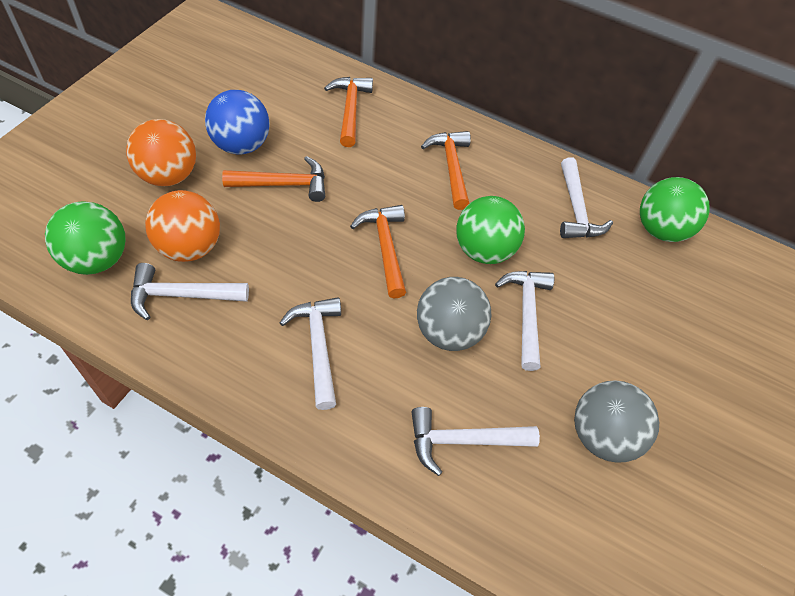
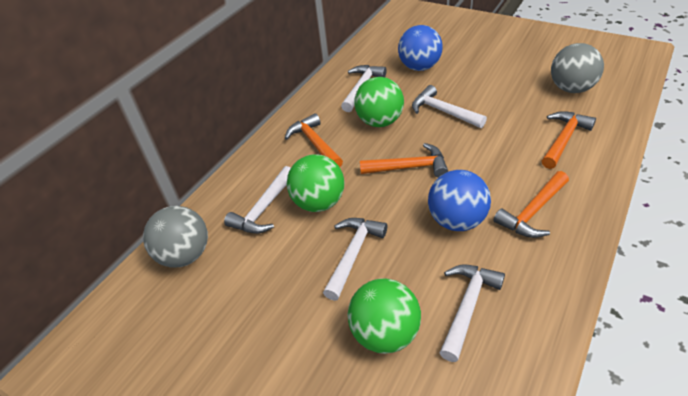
blue ball: [205,90,270,155] = 1 -> [398,25,443,71] [428,170,491,231] = 2
orange ball: [126,119,196,186] [145,190,220,262] = 2 -> none = 0

